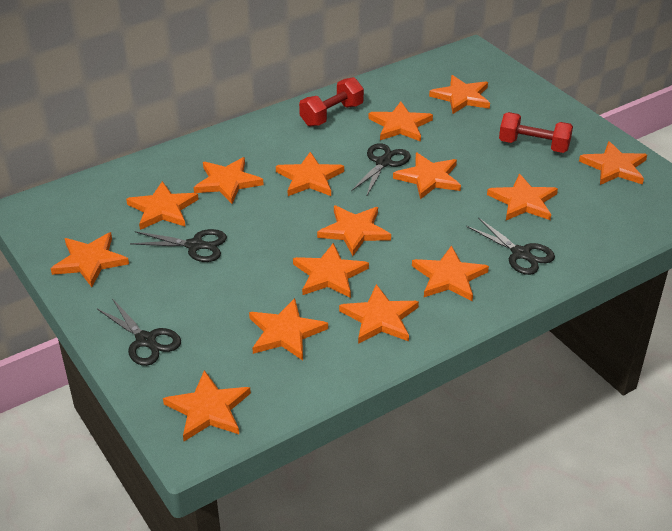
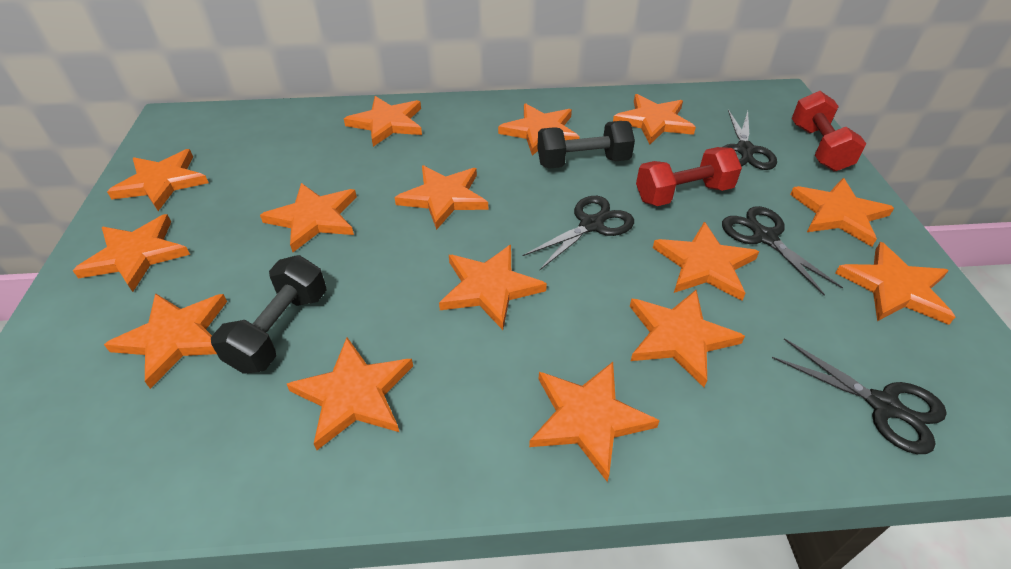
black dumbbell: none = 0 -> [211,255,327,374] [537,121,635,169] = 2

